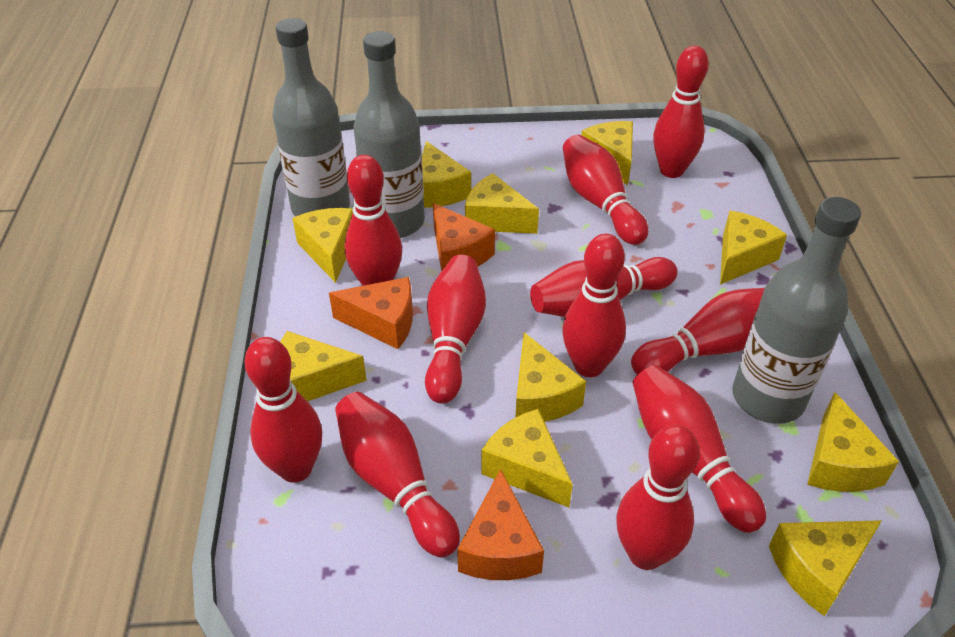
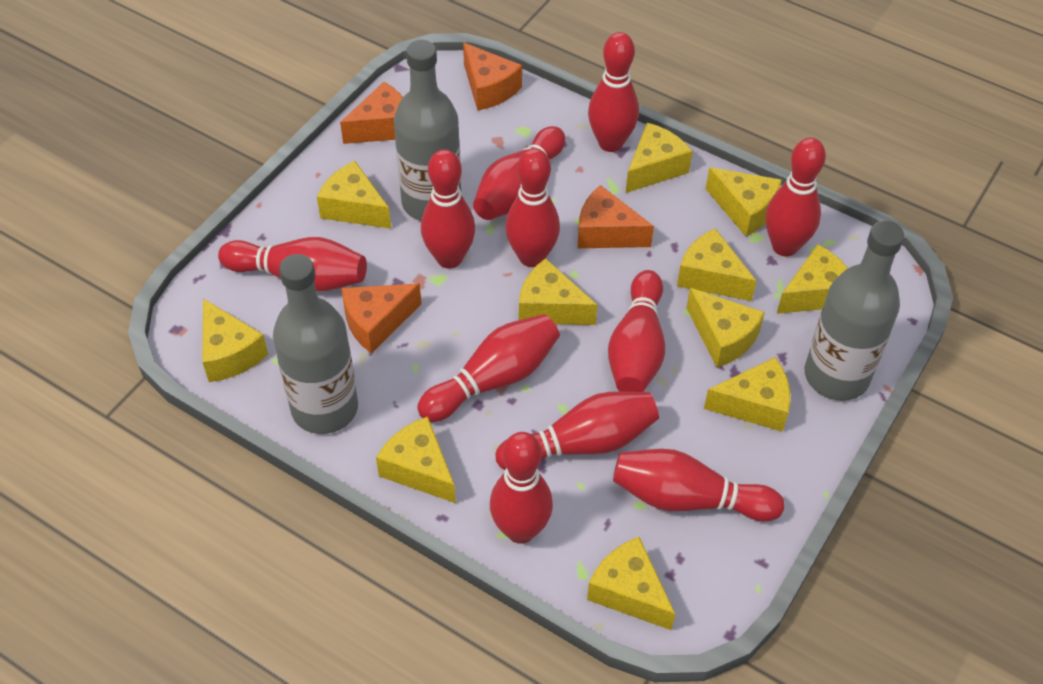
orange cheese: [329,277,413,349] [433,203,495,271] [457,469,544,580] = 3 -> [340,82,403,144] [342,283,421,354] [463,43,522,111] [578,185,654,248] = 4
yellow cheese: [280,331,367,401] [292,208,353,283] [422,141,471,208] [465,173,539,234] [481,409,573,507] [515,332,586,422] [582,121,633,185] [720,211,787,285] [769,520,882,616] [807,392,899,492] = 10 -> [202,299,268,382] [317,161,391,229] [376,416,456,503] [519,258,597,325] [587,537,675,630] [626,123,692,193] [677,228,757,301] [686,288,765,367] [704,357,791,432] [706,167,782,237] [777,244,848,314] = 11

